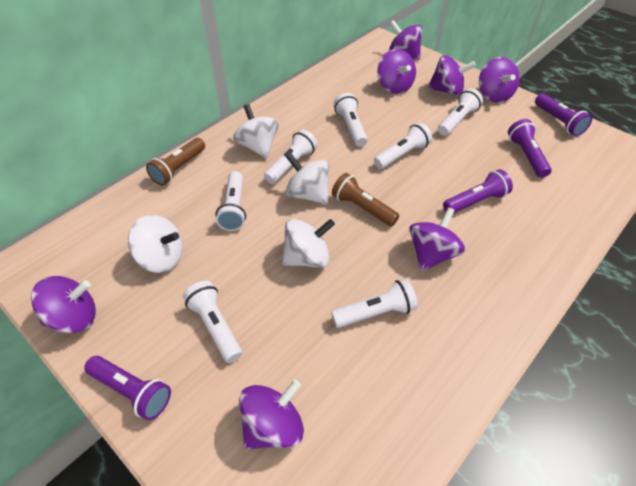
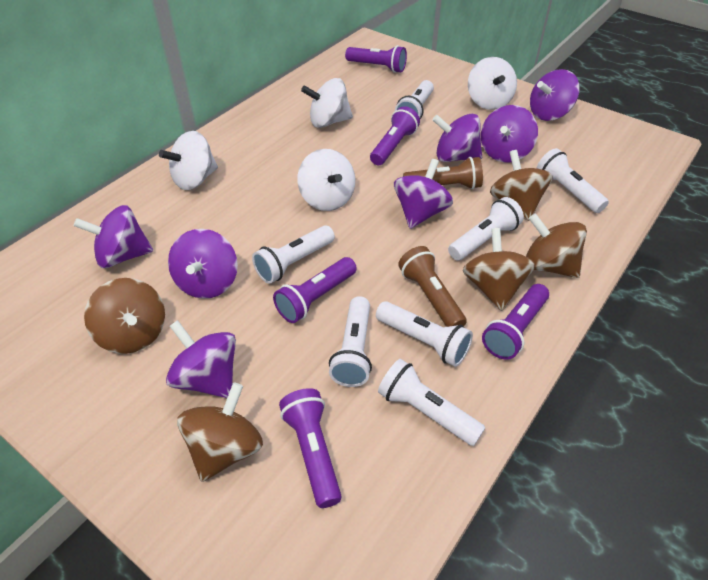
brown spinning top: none = 0 -> [84,278,165,354] [177,383,263,482] [463,228,535,311] [490,150,553,221] [526,213,587,278] = 5
purple flashlight: [84,356,171,420] [443,169,513,214] [508,119,552,178] [535,93,592,136] = 4 -> [273,257,357,323] [279,388,342,508] [345,45,407,73] [370,106,420,165] [482,284,549,360] = 5

